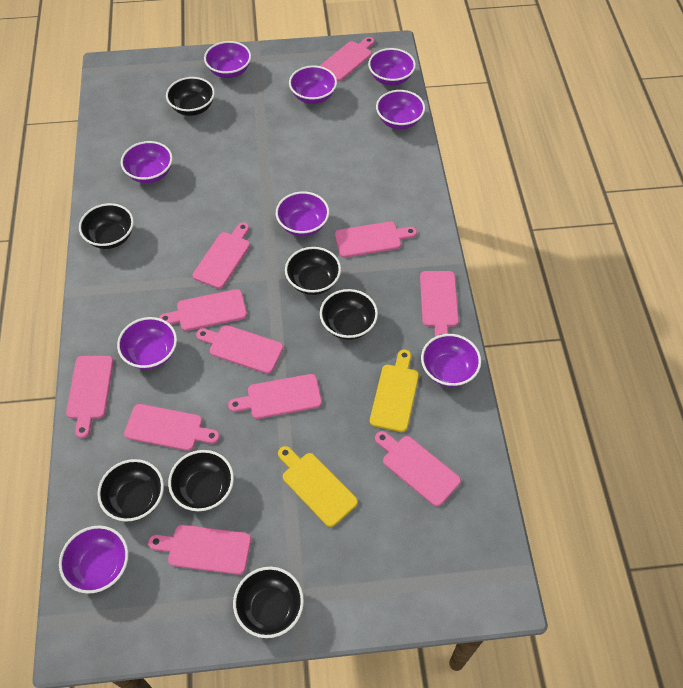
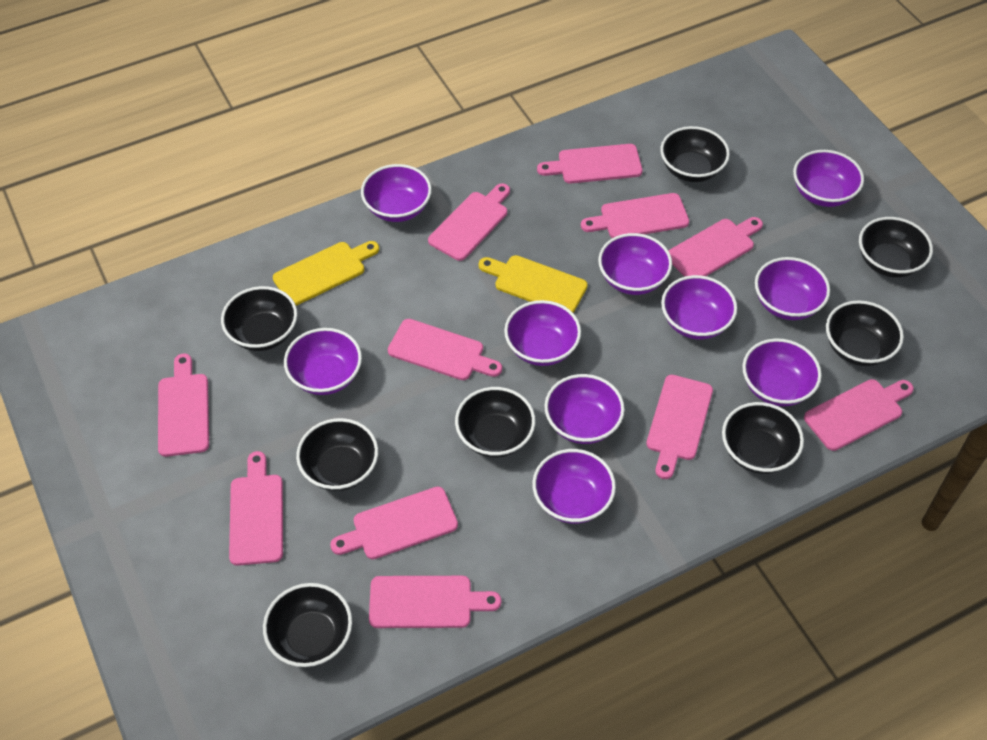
black bowl: [79,203,134,249] [97,459,164,522] [166,77,215,116] [168,450,234,511] [233,567,304,638] [285,247,341,295] [320,289,378,340] = 7 -> [221,286,297,351] [263,583,352,667] [296,418,378,491] [455,387,535,458] [660,126,730,182] [722,402,804,474] [826,300,904,366] [859,217,933,278] = 8
purple bowl: [59,526,128,594] [117,317,177,369] [121,141,173,183] [204,41,251,78] [276,191,329,237] [289,66,337,104] [368,48,416,86] [376,90,425,129] [421,334,481,387] = 9 -> [284,328,362,395] [361,164,432,222] [504,300,581,366] [532,449,616,524] [544,374,625,444] [598,233,672,295] [661,275,737,340] [742,338,822,406] [755,257,830,320] [793,150,864,207] = 10

